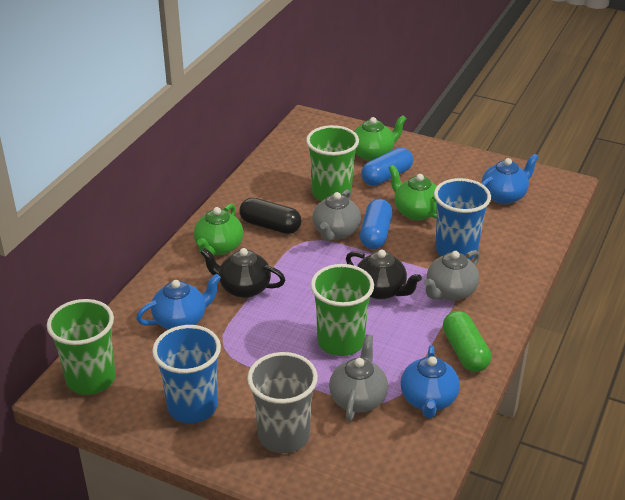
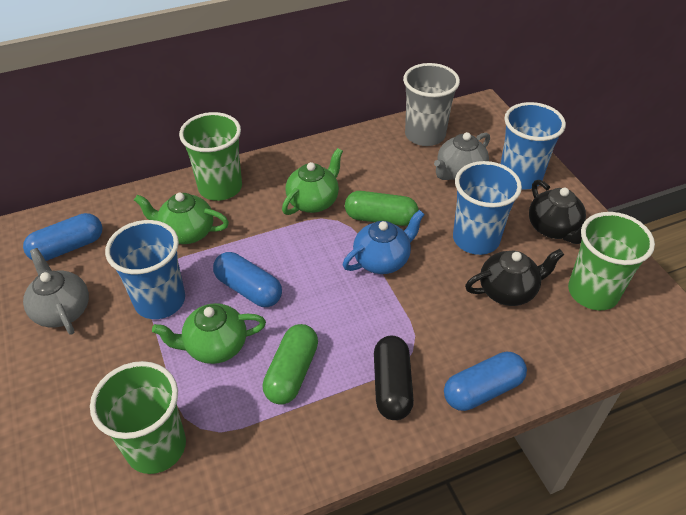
blue capsule: [360,199,393,249] [361,148,413,186] = 2 -> [23,213,102,261] [213,252,282,307] [444,351,527,411] = 3
blue cup: [152,325,221,423] [434,178,491,260] = 2 -> [105,220,185,319] [453,161,522,255] [501,102,566,190] = 3
blue teapot: [136,274,221,330] [401,345,460,418] [481,154,539,204] = 3 -> [343,210,425,274] = 1
green capsule: [443,311,491,372] = 1 -> [263,324,318,405] [345,191,419,226] = 2
grey teapot: [312,189,361,241] [329,334,388,422] [424,250,480,301] = 3 -> [23,248,89,335] [434,132,490,180] = 2

